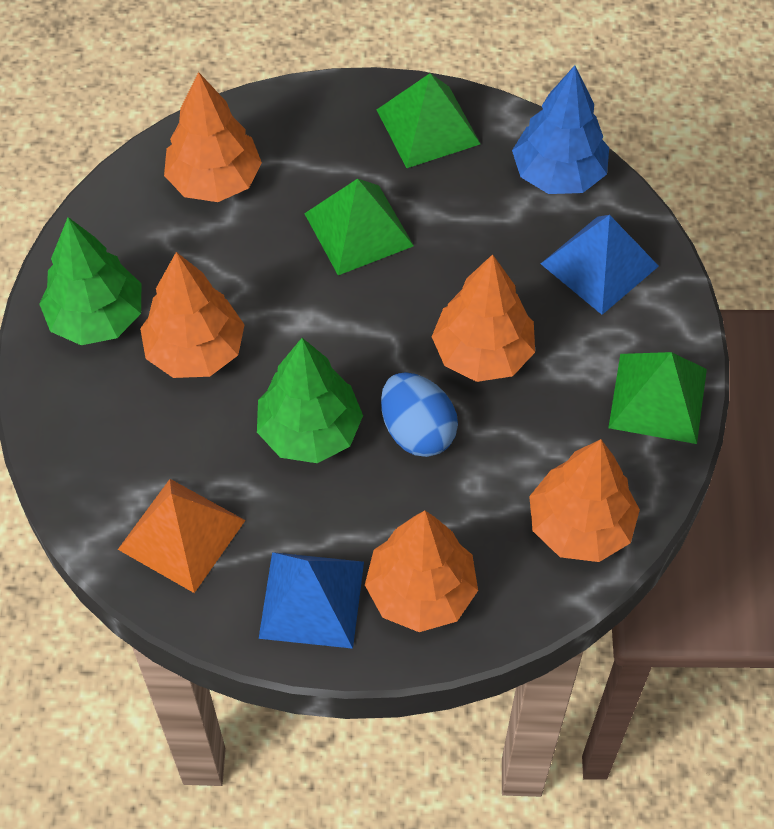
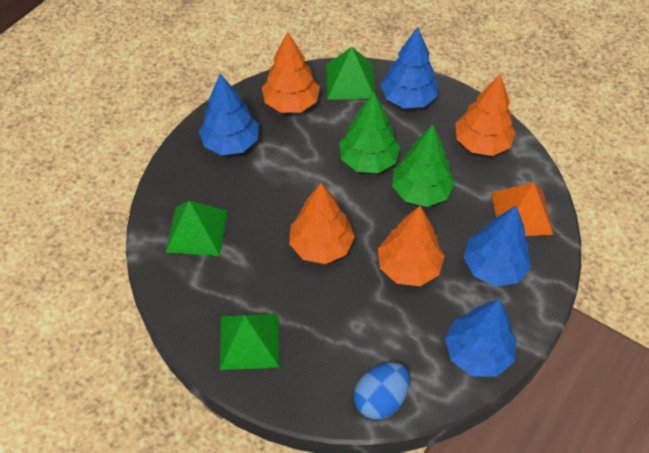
blue pyramid: [259,552,364,649] [541,215,659,315] = 2 -> none = 0
blue tree: [512,65,609,194] = 1 -> [199,74,259,155] [380,27,438,108] [445,299,516,377] [464,206,531,287] = 4
orange tree: [140,252,244,378] [164,72,262,202] [365,510,478,632] [432,254,535,382] [529,439,640,562] = 5 -> [262,32,320,113] [289,183,355,264] [378,206,445,286] [455,74,516,156] = 4

